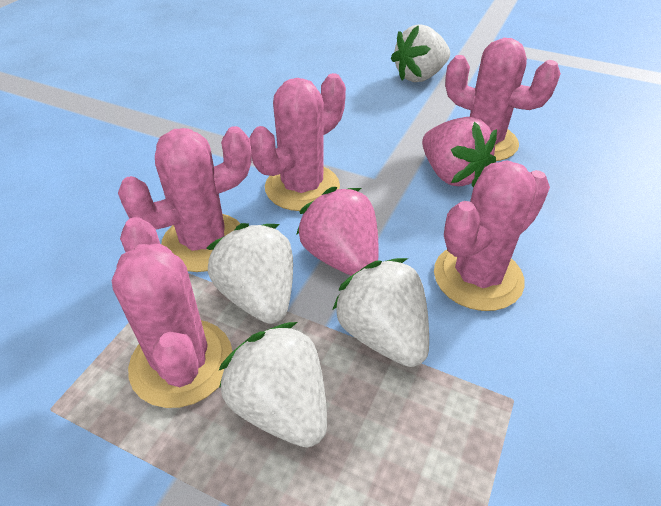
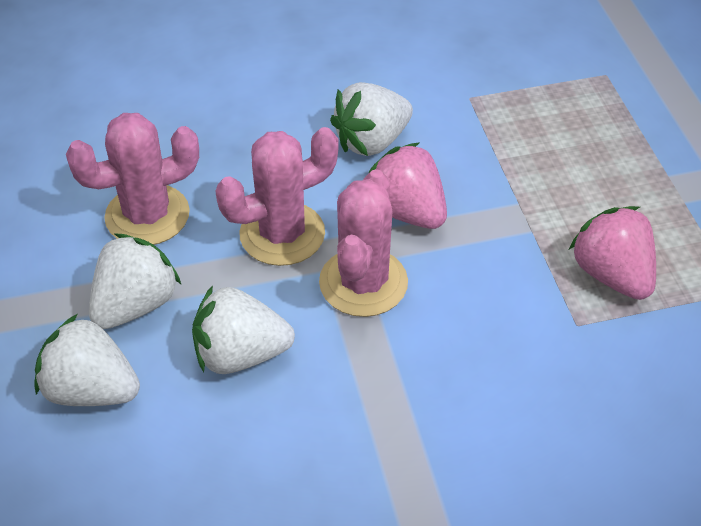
pink cactus: [112,217,232,408] [118,126,252,272] [249,73,346,211] [434,160,550,311] [445,38,561,161] = 5 -> [66,113,199,245] [215,127,338,266] [319,169,408,317] = 3

